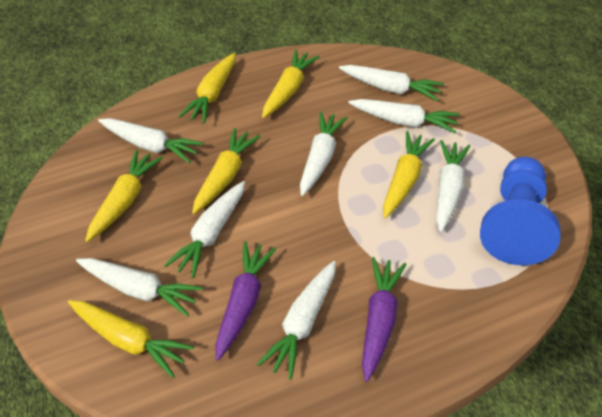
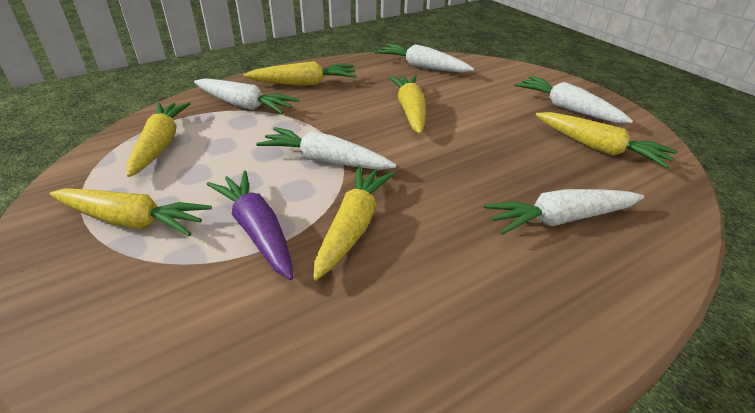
blue pawn: [480,157,561,265] = 1 -> none = 0
purple carrot: [215,241,276,361] [362,257,406,382] = 2 -> [206,171,293,280] = 1
white carrot: [76,258,203,317] [98,118,203,163] [164,181,245,278] [257,261,336,380] [300,112,348,196] [339,65,444,101] [348,99,460,133] [436,140,470,232] = 8 -> [194,78,299,114] [256,127,396,170] [375,44,474,73] [483,189,644,235] [514,76,633,123] = 5

